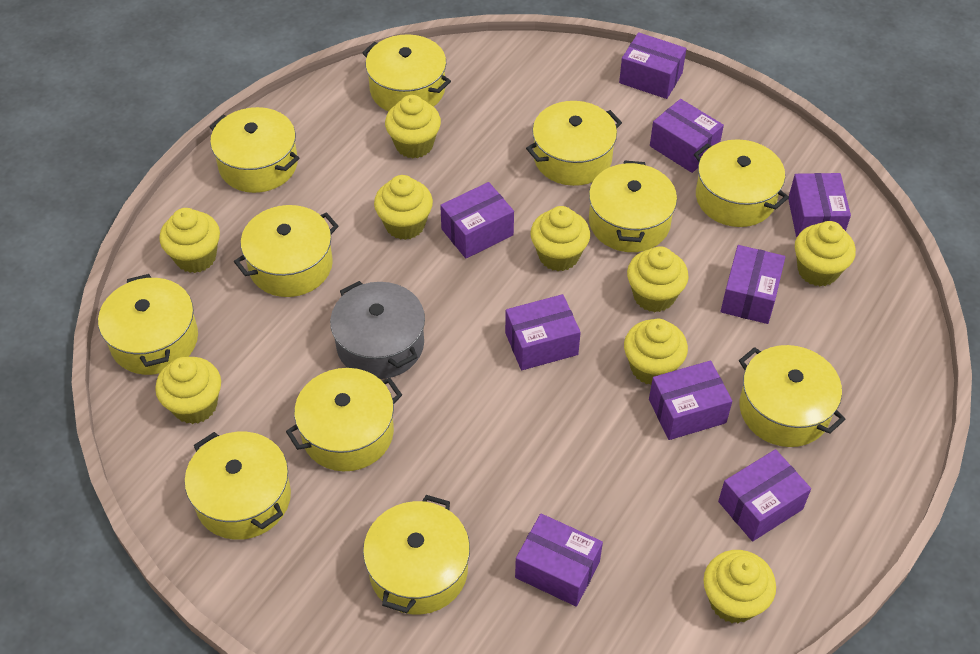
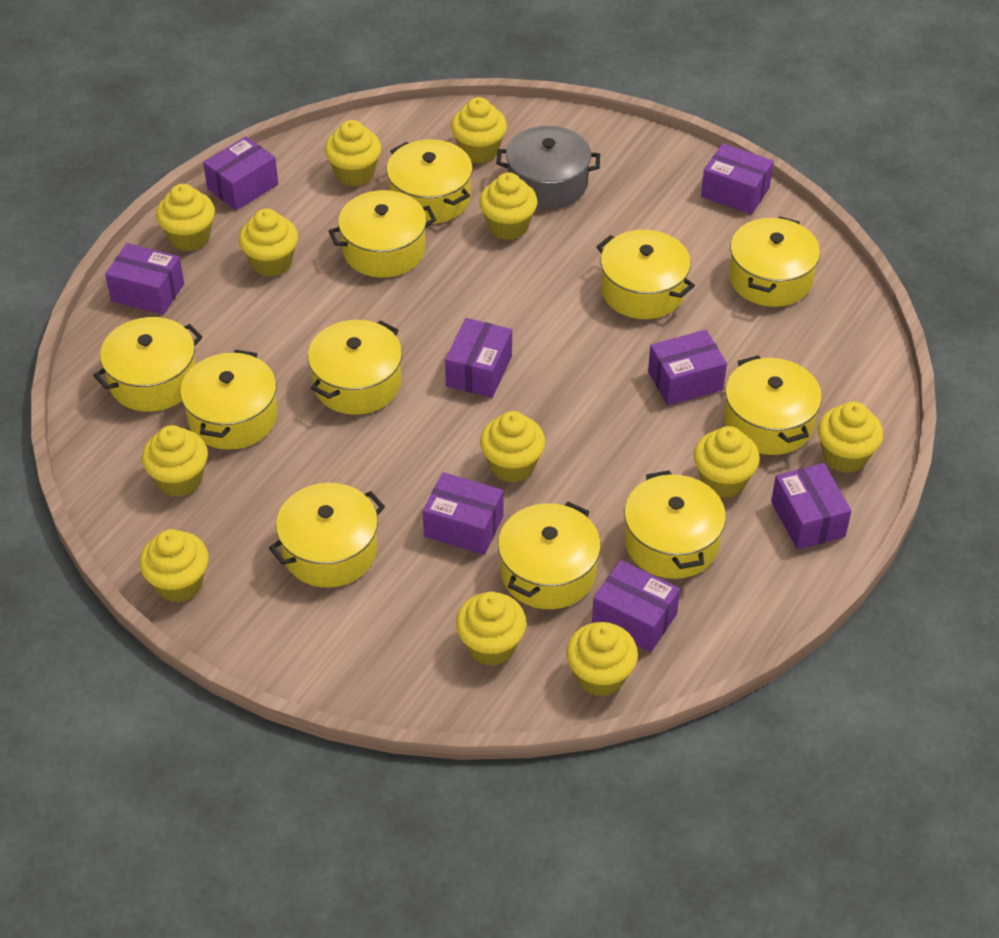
purple box: [440,182,514,259] [505,294,581,370] [515,514,603,607] [619,32,686,99] [649,361,732,440] [650,99,724,173] [718,449,811,541] [721,245,785,324] [788,173,851,238] = 9 -> [105,243,184,315] [203,136,278,210] [423,472,503,555] [445,318,512,398] [592,560,680,652] [648,330,727,406] [701,143,774,214] [771,463,851,550] = 8
yellow cupcake: [155,357,221,424] [159,208,220,273] [374,175,433,240] [385,95,441,158] [531,206,590,271] [624,319,688,385] [627,246,689,312] [703,550,776,624] [795,221,856,287] = 9 -> [139,529,209,603] [142,425,208,497] [156,184,215,251] [239,209,298,277] [325,120,381,186] [451,97,507,163] [456,592,527,666] [479,172,538,240] [480,411,545,483] [566,622,638,697] [694,426,760,498] [818,402,883,473] = 12

